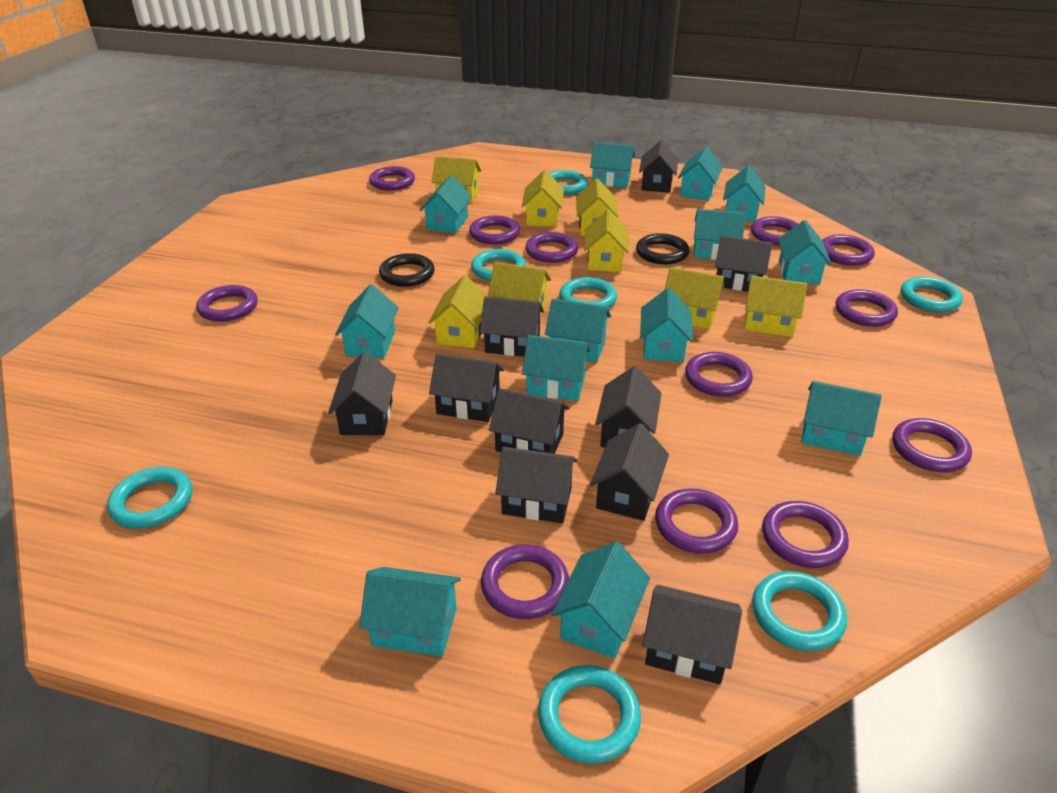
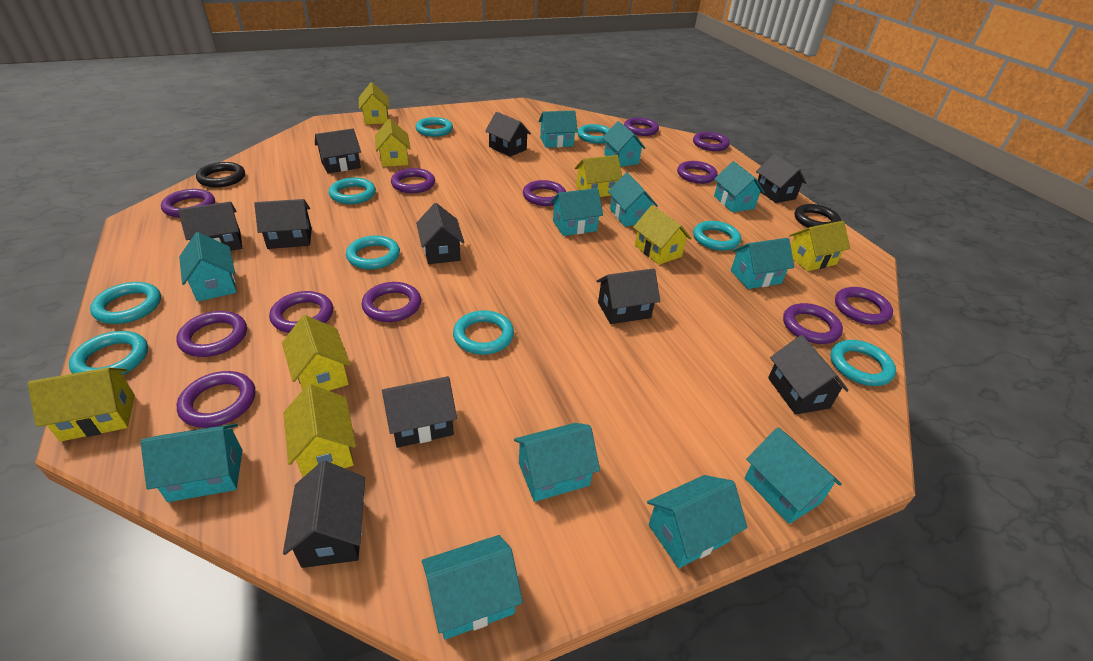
turquoise house: [335,284,399,358] [359,567,461,657] [420,175,472,233] [522,335,590,401] [545,299,611,362] [552,541,650,659] [590,142,635,188] [640,288,693,362] [678,147,723,201] [694,209,746,260] [723,166,766,222] [778,220,831,284] [801,381,882,456] = 13 -> [140,423,242,502] [179,232,237,302] [422,535,523,640] [514,423,600,502] [539,111,578,148] [551,188,603,236] [603,121,646,167] [608,172,658,227] [647,475,747,568] [714,161,765,212] [731,238,794,289] [745,427,842,524] = 12
turquoise ring: [107,467,192,528] [471,249,526,281] [538,665,641,764] [549,170,588,195] [559,277,617,308] [752,571,847,651] [901,277,963,312] = 7 -> [69,331,148,375] [90,282,161,324] [329,178,376,204] [346,235,400,270] [416,117,453,137] [453,310,514,355] [577,124,610,144] [693,221,741,251] [831,340,896,386] = 9

